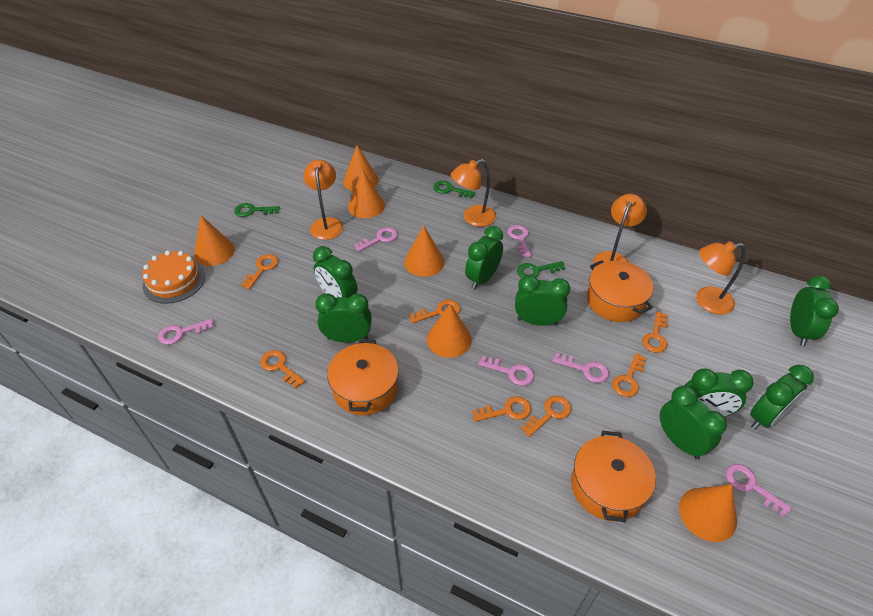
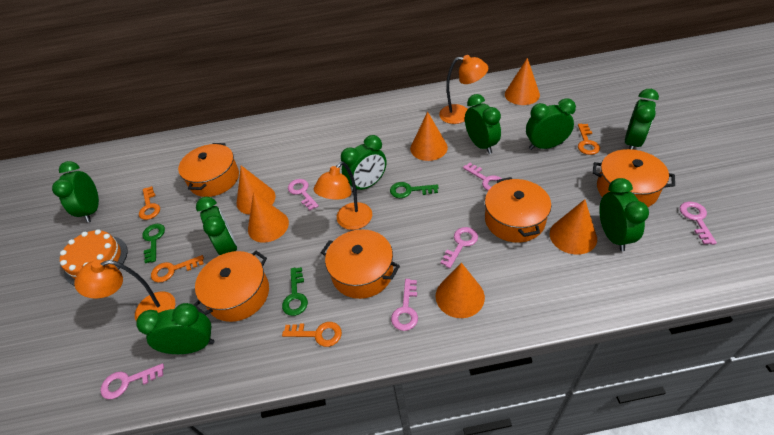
orange key: [241,254,278,289] [260,350,305,388] [409,299,460,323] [472,396,531,422] [521,396,571,437] [612,353,646,397] [642,311,668,353] = 7 -> [139,186,160,220] [151,255,204,283] [282,322,342,347] [578,124,600,155] = 4
orange lamp: [303,160,343,240] [451,159,496,227] [594,194,647,267] [696,241,746,314] = 4 -> [74,260,176,322] [314,161,372,230] [439,55,488,124] = 3
orange pot: [327,340,399,415] [571,431,656,522] [587,260,653,322] = 3 -> [178,143,239,197] [194,251,269,322] [321,229,400,299] [485,177,551,243] [593,149,675,207] = 5

